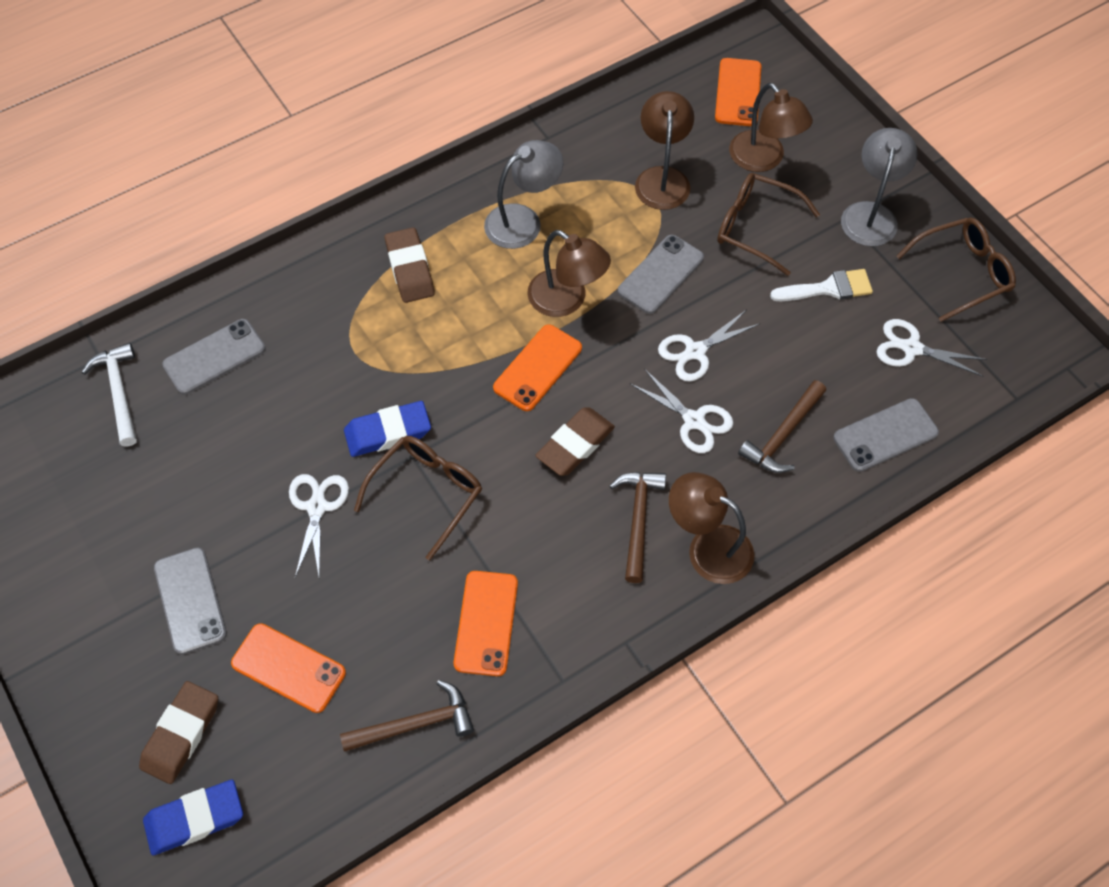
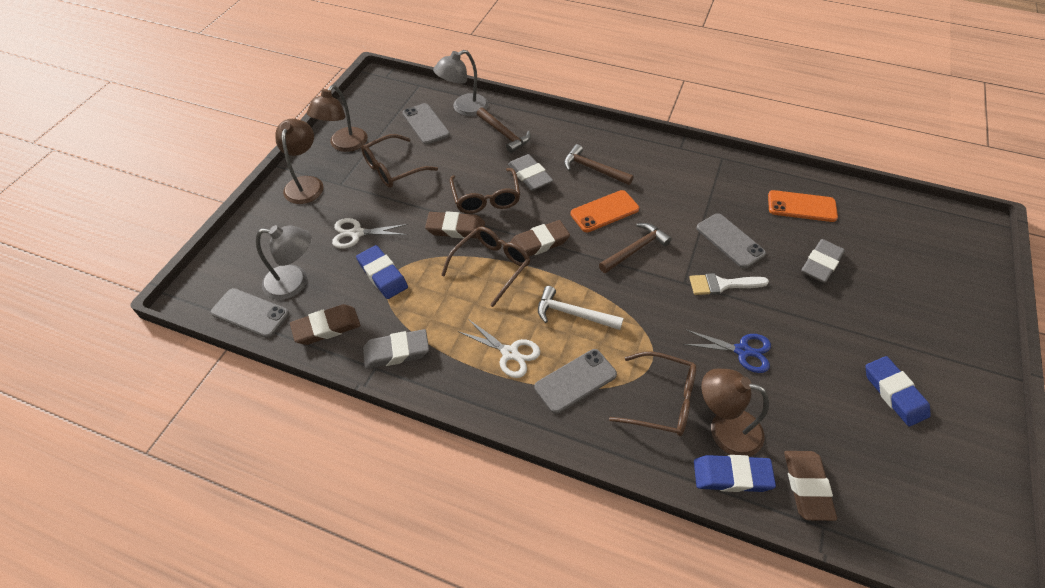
blue eraser: [143,780,243,855] [344,401,431,457] = 2 -> [356,245,408,299] [694,455,776,492] [866,356,931,427] = 3
blue scissors: none = 0 -> [682,329,771,373] = 1
brown eraser: [139,681,218,784] [385,227,435,303] [535,407,615,476] = 3 -> [290,304,360,345] [425,211,485,238] [510,220,570,256] [784,451,837,521] = 4
brown glasses: [354,436,482,560] [717,173,820,276] [897,218,1016,322] = 3 -> [361,134,438,188] [441,226,530,307] [450,168,520,214] [609,351,696,436] = 4
brown lamp: [528,230,611,317] [635,91,694,210] [669,472,754,584] [729,83,813,172] = 4 -> [276,119,323,204] [307,85,368,152] [701,369,769,456] = 3
grey eraser: none = 0 -> [363,329,429,369] [508,154,553,191] [801,239,845,283] = 3
orange phone: [231,623,346,713] [454,571,518,676] [493,324,582,411] [715,58,762,126] = 4 -> [570,190,639,232] [768,190,838,222] = 2
white scissors: [289,474,349,577] [631,369,733,453] [658,310,761,381] [877,319,987,377] = 4 -> [332,218,408,248] [458,319,540,378] = 2

